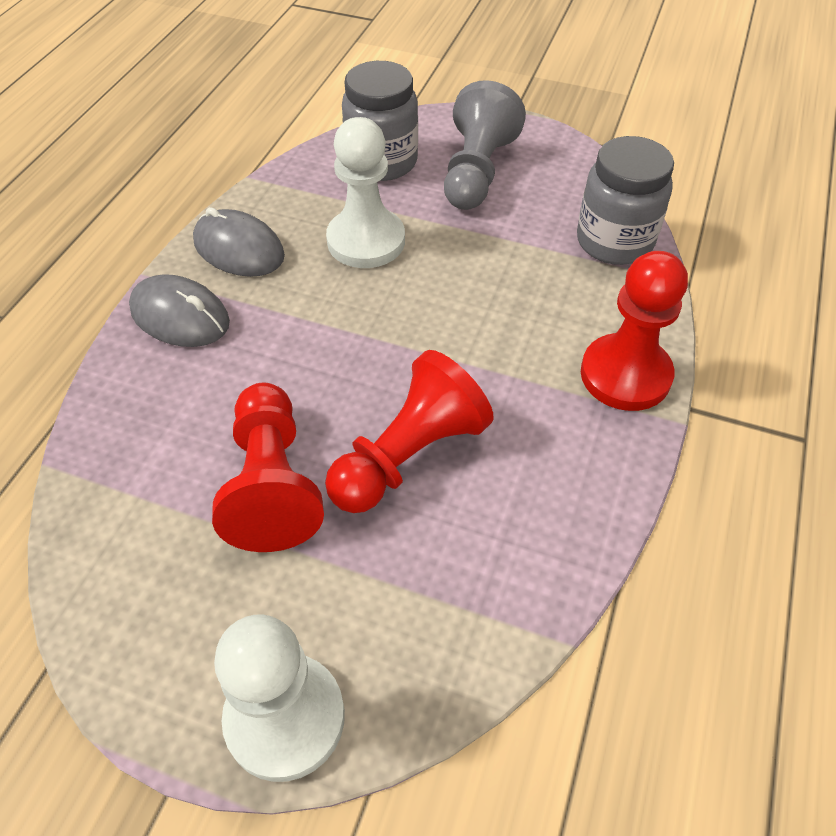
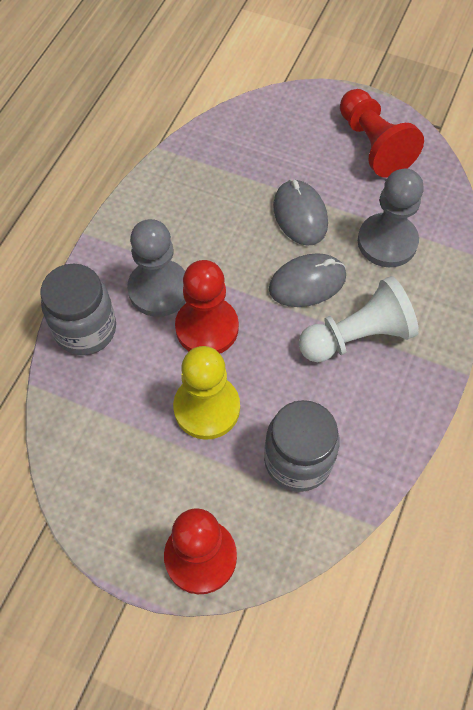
grey pawn: [444,80,526,210] = 1 -> [127,219,186,317] [358,168,424,267] = 2
white pawn: [214,614,345,782] [326,117,405,268] = 2 -> [299,276,419,362] = 1
yellow pawn: none = 0 -> [173,346,240,440] = 1

